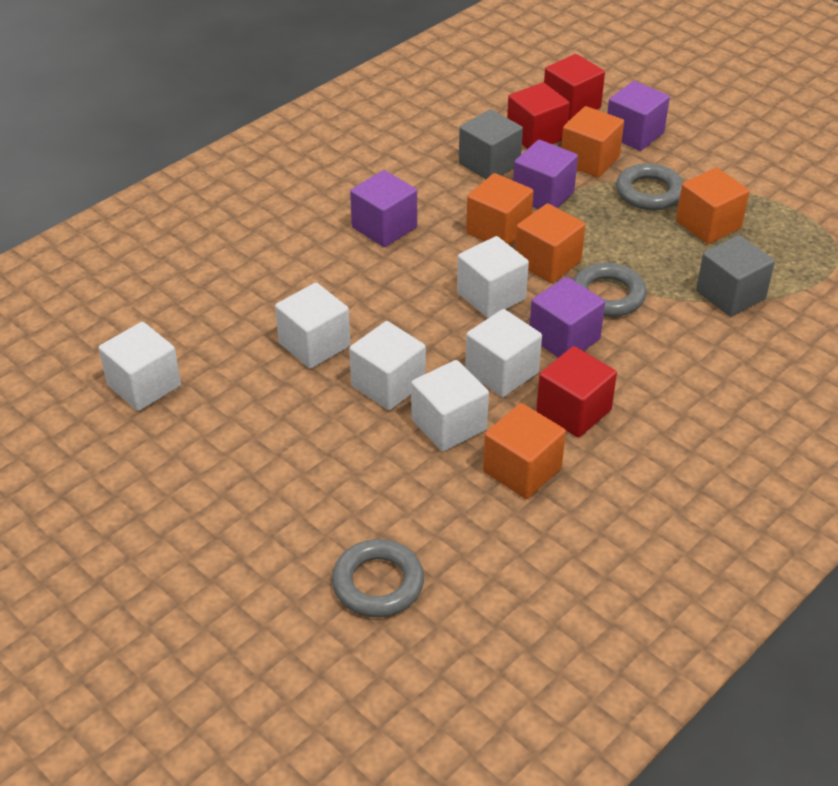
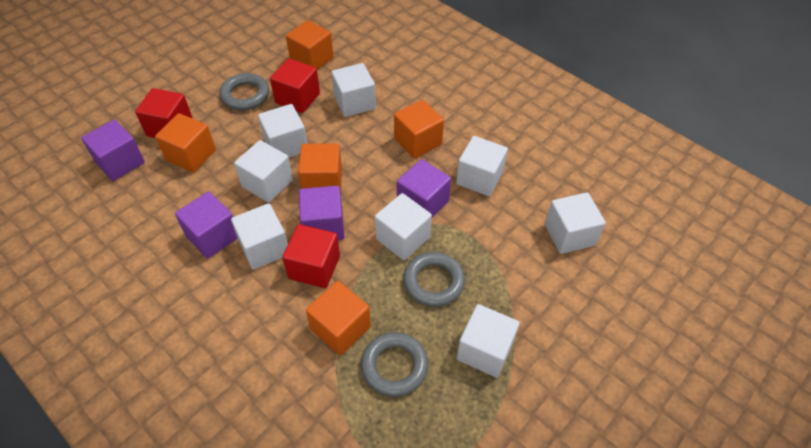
grey cube: [459,109,523,179] [696,235,775,317] = 2 -> none = 0
white cube: [99,322,181,411] [275,283,350,369] [349,321,426,410] [411,360,489,451] [457,236,529,318] [465,309,542,397] = 6 -> [231,203,288,270] [234,140,293,203] [258,104,307,158] [331,63,376,117] [375,193,432,260] [456,136,508,196] [457,304,520,378] [545,192,606,254] = 8

